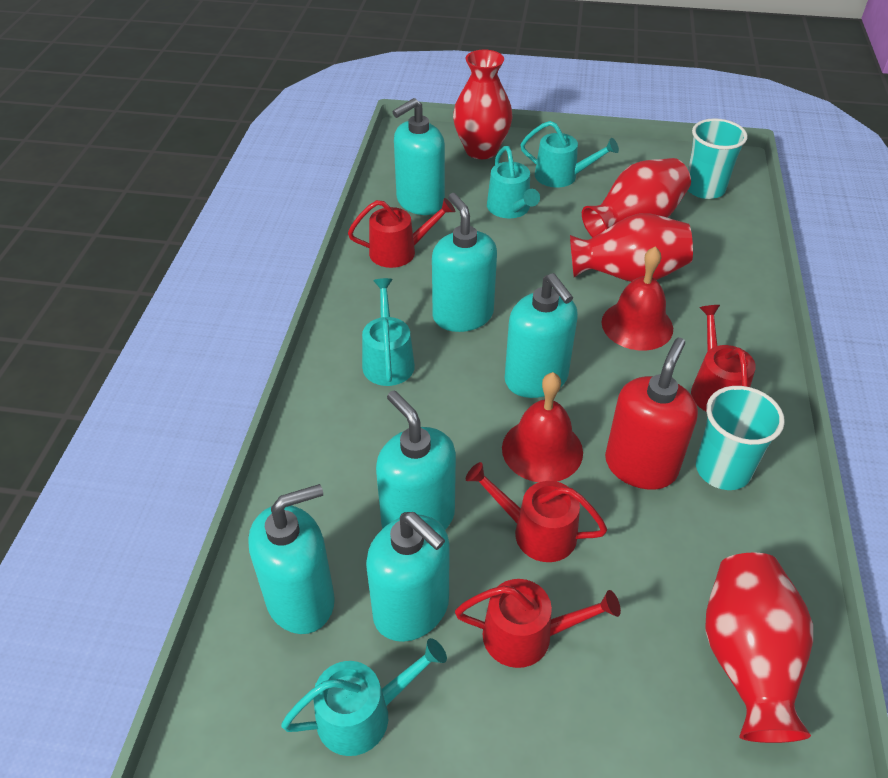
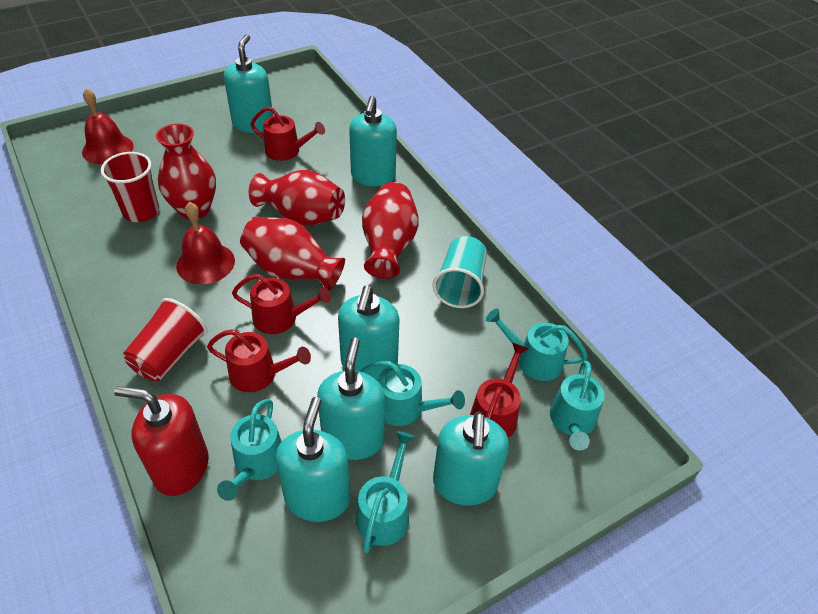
red cup: none = 0 -> [101,152,159,222] [123,298,207,381] = 2
turquoise cup: [688,118,748,199] [696,386,785,490] = 2 -> [432,236,487,308] = 1
turquoise watering can: [281,638,447,756] [362,278,415,386] [487,146,540,218] [520,121,619,188] = 4 -> [217,399,282,501] [356,431,415,553] [360,361,465,426] [486,308,588,381] [550,361,605,451] = 5

